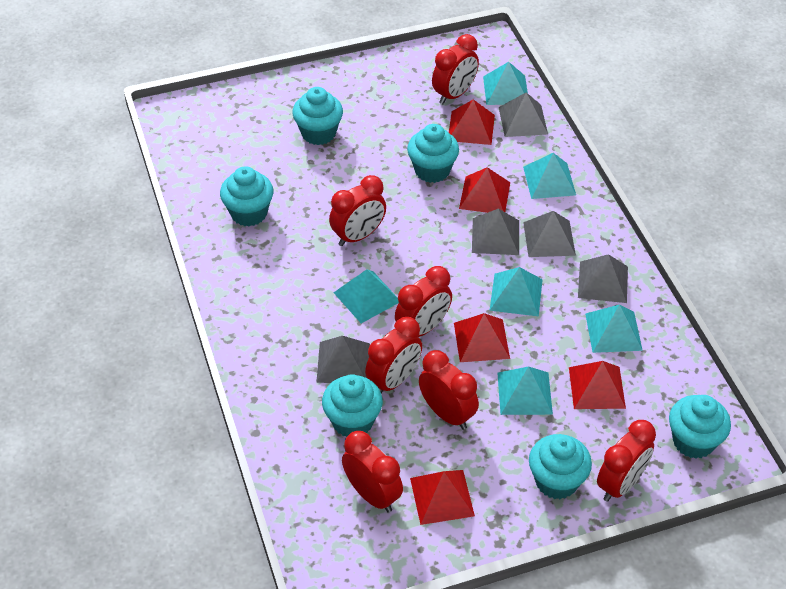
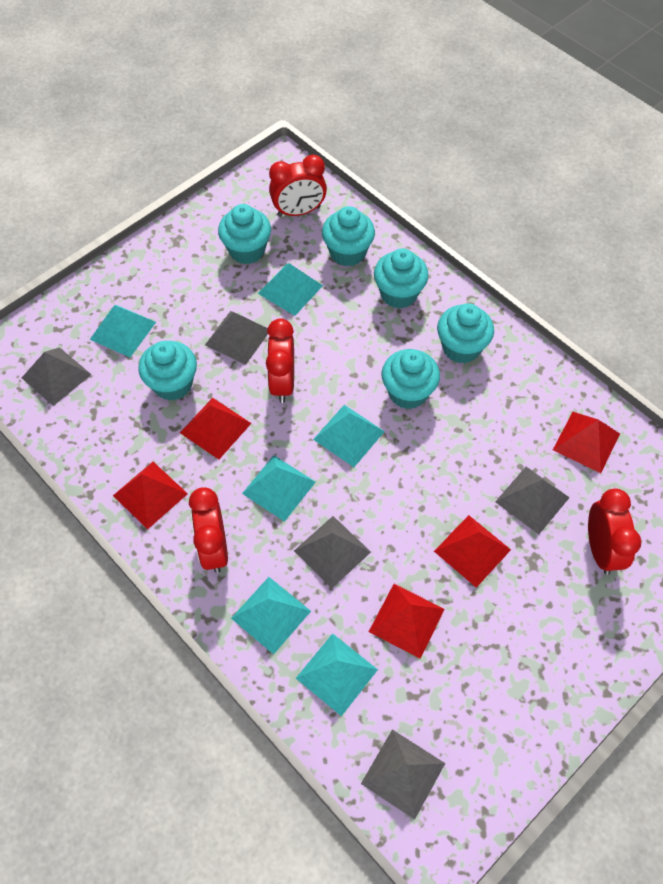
red clock: [329,175,386,246] [342,431,403,513] [365,317,422,393] [395,266,452,337] [419,350,479,430] [432,34,479,105] [597,420,656,502] = 7 -> [189,487,228,573] [266,318,294,403] [269,154,327,217] [588,489,642,575] = 4

